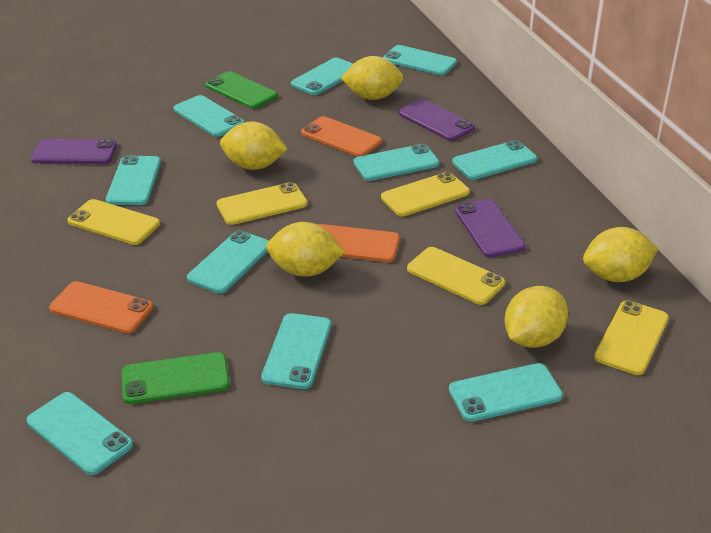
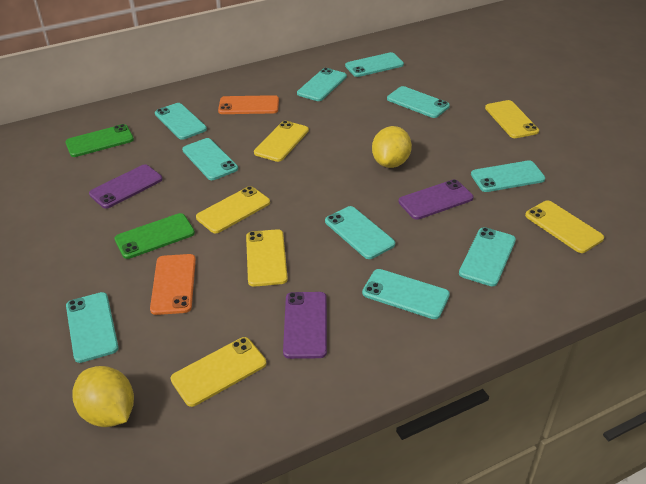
orange phone: [49,281,153,334] [301,116,382,157] [317,224,400,262] = 3 -> [150,254,196,315] [218,95,279,114] = 2
yellow lemon: [220,121,287,170] [266,222,345,277] [341,56,404,100] [505,286,568,348] [583,227,658,282] = 5 -> [72,366,134,427] [372,126,412,168] = 2
yellow phone: [68,199,160,245] [216,182,308,225] [381,172,470,216] [407,247,505,305] [594,300,669,375] = 5 -> [171,337,266,407] [196,186,270,234] [246,229,288,287] [254,121,309,162] [485,100,539,138] [525,200,604,253] = 6

